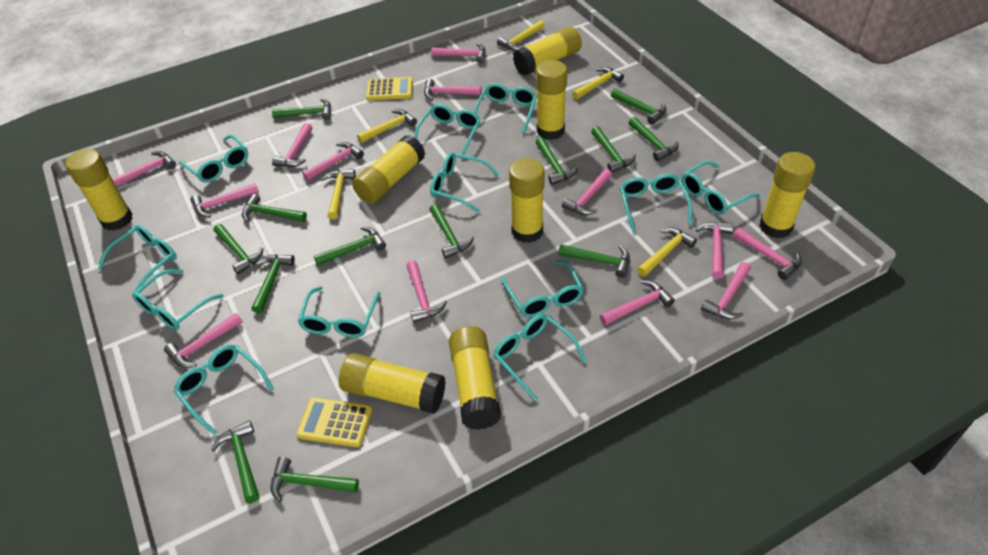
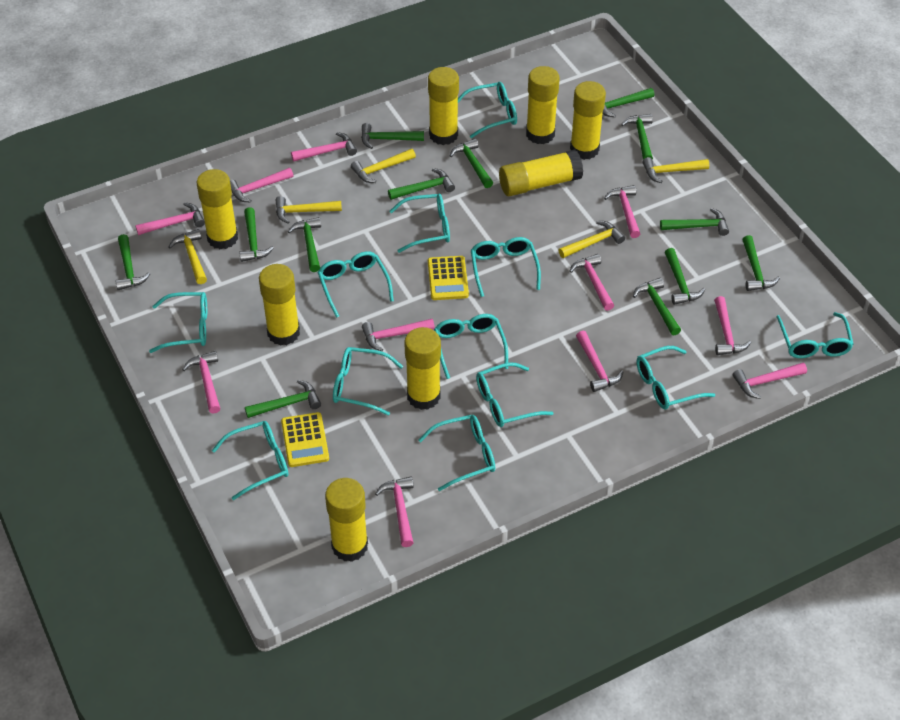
pink hammer: [113,151,176,187] [164,313,243,368] [190,183,259,218] [272,123,312,167] [302,142,364,181] [406,260,447,323] [424,79,481,101] [431,43,486,63] [562,169,612,215] [600,280,675,326] [696,222,733,279] [701,262,751,319] [733,227,802,280] = 13 -> [135,202,205,235] [182,351,220,414] [230,168,294,202] [291,132,357,162] [362,319,435,351] [375,476,414,547] [569,254,614,311] [576,331,623,392] [604,185,640,238] [714,296,751,355] [733,363,807,399] = 11

